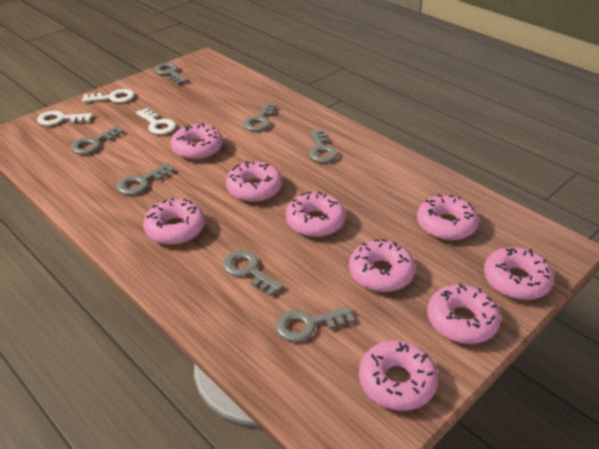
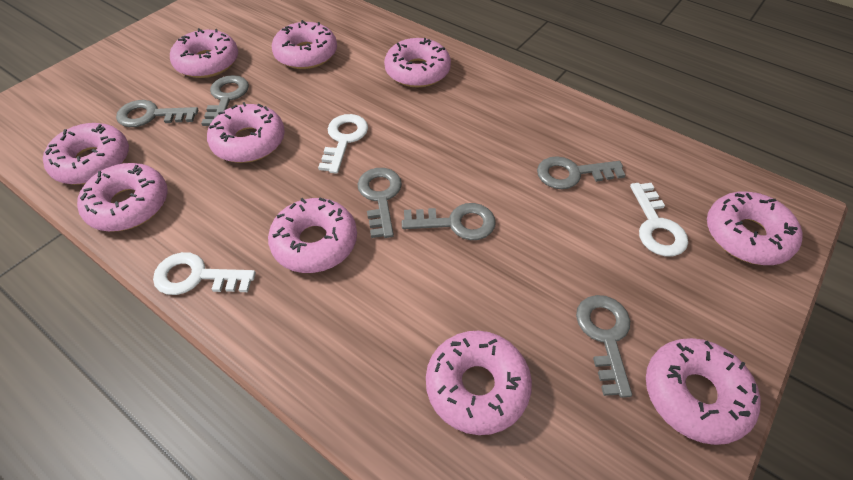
grey key: [71,126,124,154] [117,163,175,195] [154,63,188,84] [223,250,283,296] [243,102,276,131] [276,307,354,342] [309,130,338,163] = 7 -> [116,100,198,127] [201,75,249,126] [357,168,402,238] [402,203,496,240] [537,156,625,189] [576,295,632,398] = 6
pink donut: [143,198,205,245] [171,123,223,160] [226,161,282,202] [286,192,346,237] [349,239,415,292] [359,340,438,411] [417,194,479,241] [427,283,501,344] [484,247,554,300] = 9 -> [43,123,129,185] [77,163,168,232] [170,28,238,78] [207,102,285,163] [268,198,357,273] [272,20,337,69] [384,38,451,87] [426,331,532,435] [646,338,760,445] [707,192,803,265] = 10

